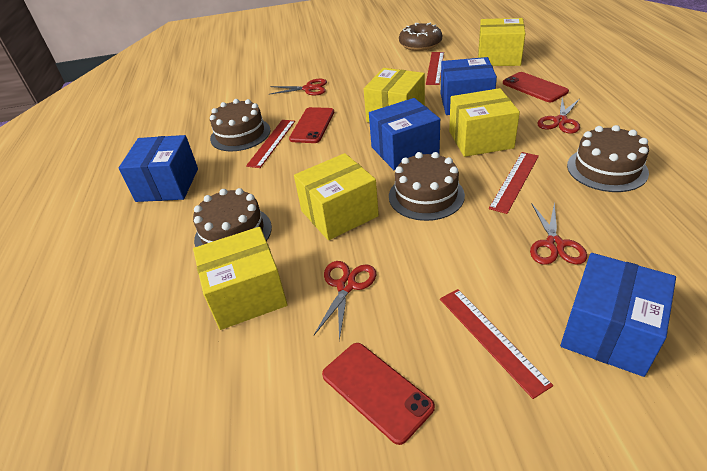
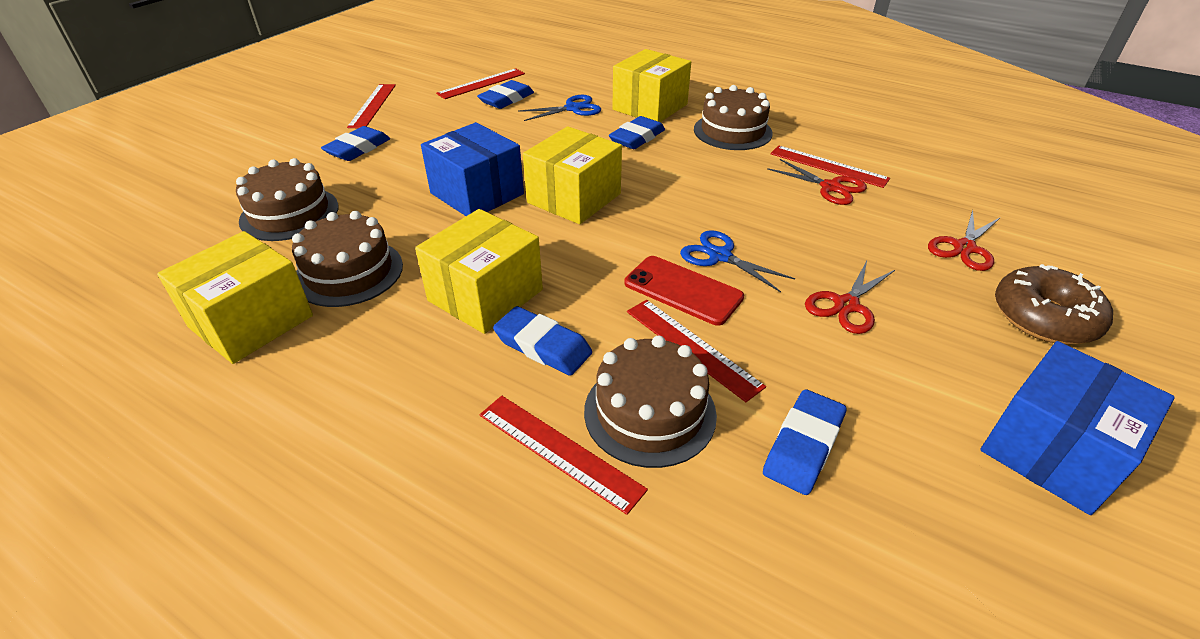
blue box: [119,135,198,202] [369,98,440,170] [441,57,497,115] [560,253,676,377] = 4 -> [421,122,524,216] [980,341,1175,515] = 2
blue eraser: none = 0 -> [321,126,390,161] [477,80,534,109] [493,306,592,376] [609,116,665,149] [763,389,847,495] = 5
blue scissors: none = 0 -> [518,95,601,121] [680,230,795,292] = 2
red phone: [289,107,334,143] [322,343,435,445] [503,72,569,102] = 3 -> [624,256,744,326] = 1
red ruler: [246,120,295,168] [426,52,444,85] [440,289,553,399] [489,152,539,214] = 4 -> [347,84,396,128] [436,68,525,99] [480,396,648,515] [627,300,766,402] [770,145,890,188] = 5
red scissors: [268,79,327,96] [314,261,376,341] [530,202,587,265] [538,98,580,134] = 4 -> [767,159,867,205] [805,261,895,334] [928,210,1001,271] = 3
yellow box: [193,227,287,330] [294,153,379,240] [364,68,425,122] [449,88,520,157] [478,18,525,66] = 5 -> [157,231,313,364] [415,209,543,334] [523,126,622,224] [612,49,691,122] = 4

